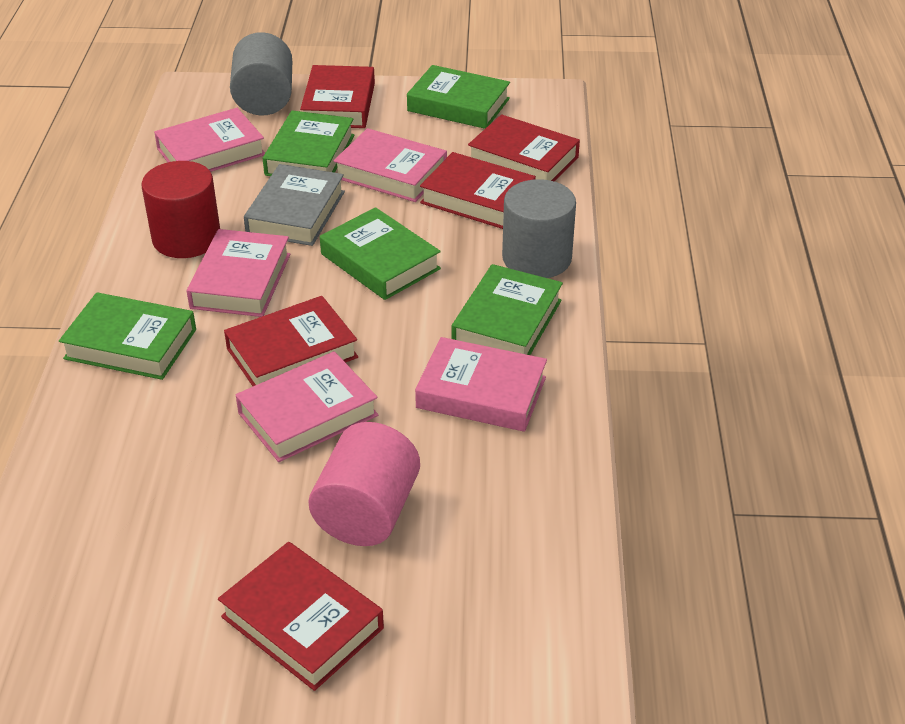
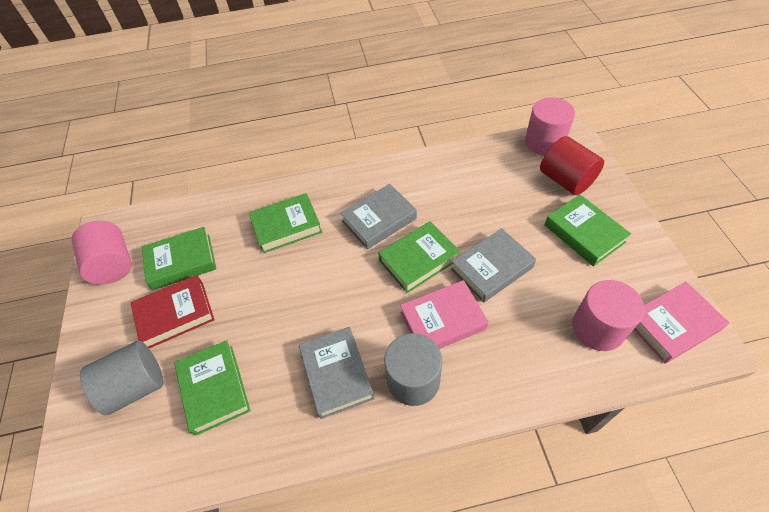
grey book: [244,164,345,246] = 1 -> [299,327,375,419] [340,184,417,249] [451,228,536,303] = 3
pink book: [154,108,265,172] [187,229,290,317] [236,351,378,462] [334,128,447,202] [415,337,547,432] = 5 -> [400,280,489,349] [634,282,729,363] = 2
pink cylinder: [309,422,420,546] = 1 -> [71,221,132,285] [525,97,575,156] [572,280,645,351] = 3
red book: [218,542,384,691] [224,296,358,386] [300,65,375,128] [420,152,536,229] [468,114,580,182] = 5 -> [130,275,214,348] = 1

